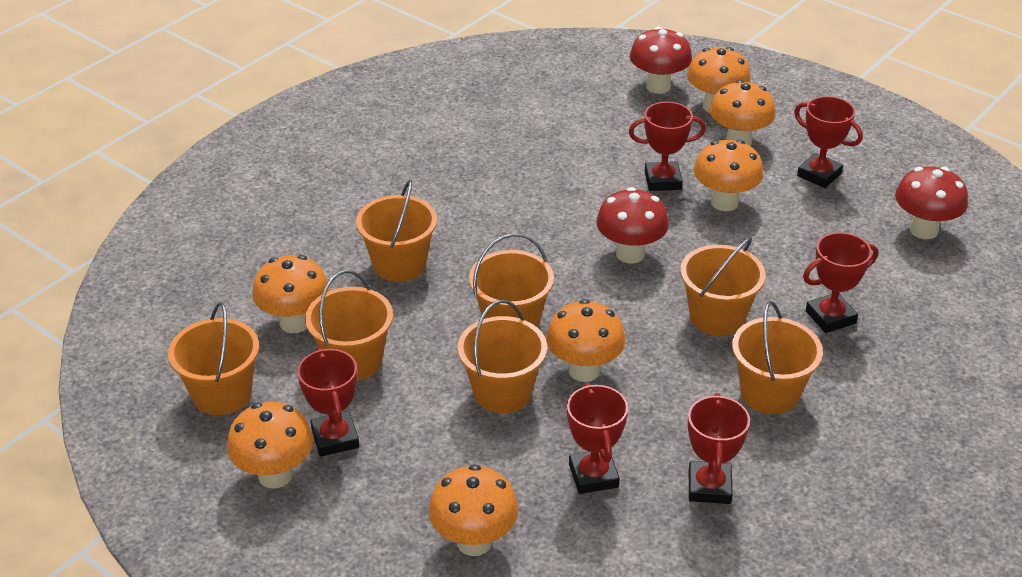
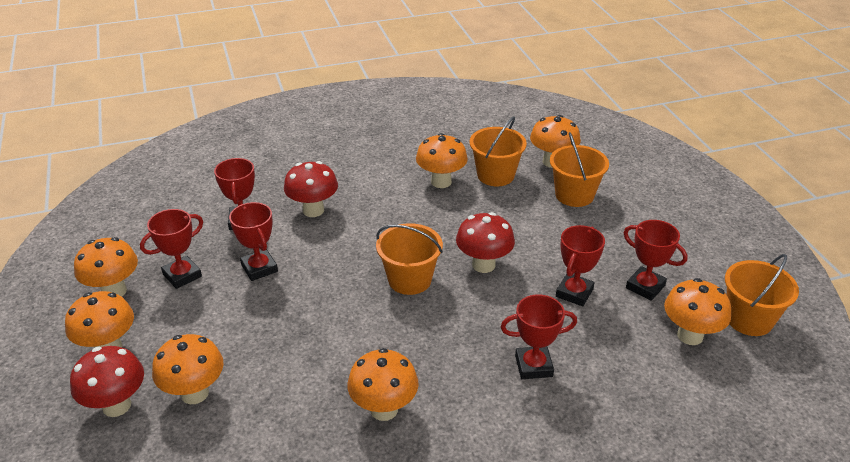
orange bucket: [168,302,259,415] [305,270,393,381] [356,180,437,282] [458,300,547,413] [469,233,554,328] [680,237,766,336] [732,301,823,414] = 7 -> [376,223,443,295] [470,116,527,186] [550,132,609,207] [725,254,799,336] = 4

